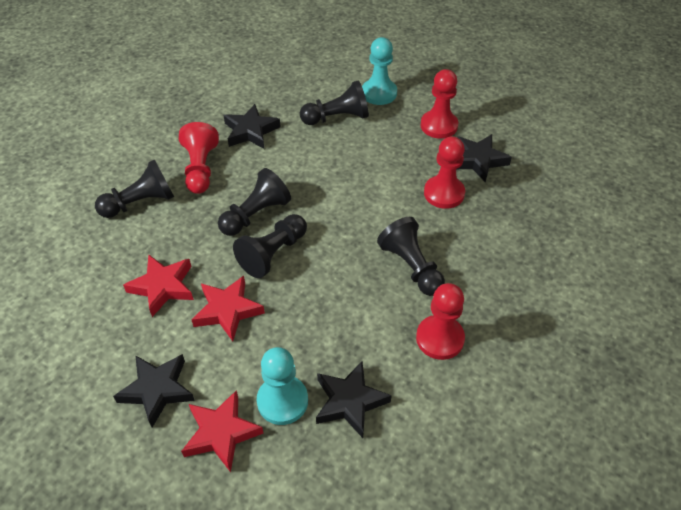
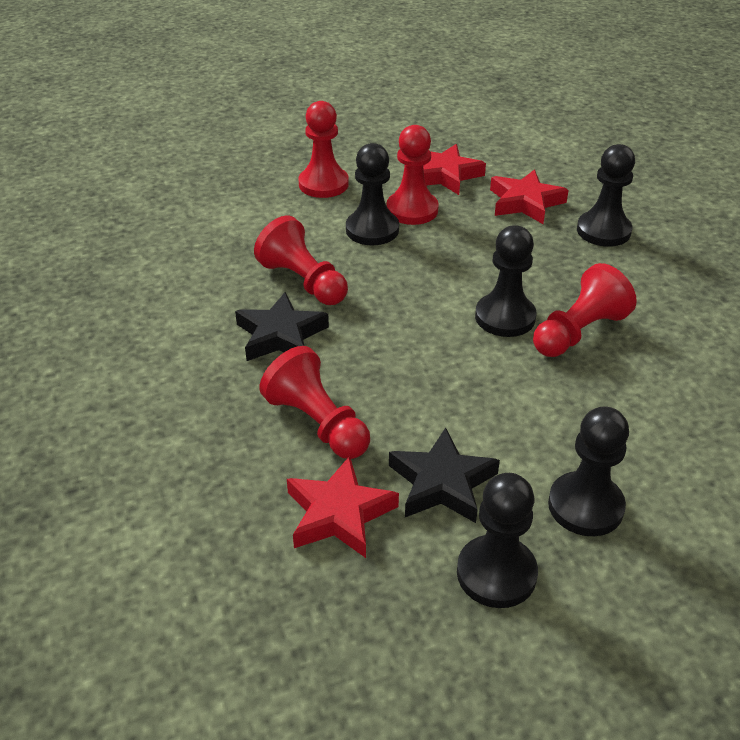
black star: [113,354,195,427] [223,104,281,149] [316,361,392,438] [457,134,512,183] = 4 -> [235,292,329,361] [389,428,500,523] = 2
red pawn: [179,122,219,194] [416,283,465,360] [421,69,458,139] [424,136,465,209] = 4 -> [254,216,348,305] [260,346,370,459] [298,101,349,198] [386,125,439,225] [533,263,637,357] = 5
turquoise pawn: [257,347,308,425] [362,37,397,105] = 2 -> none = 0

